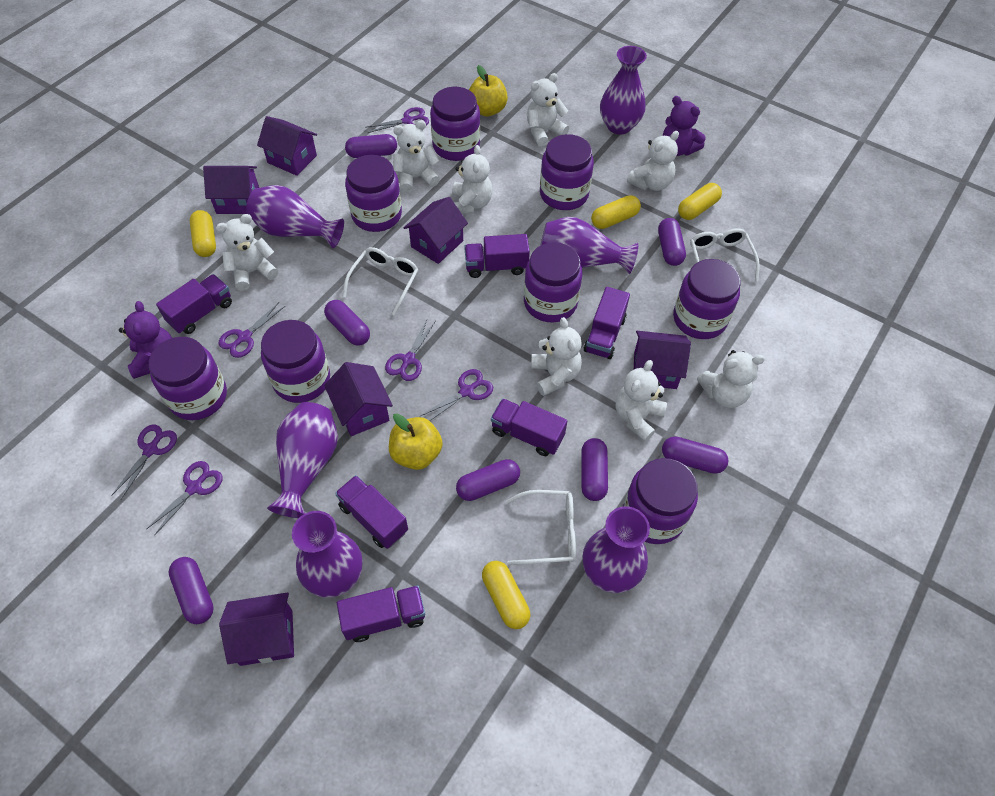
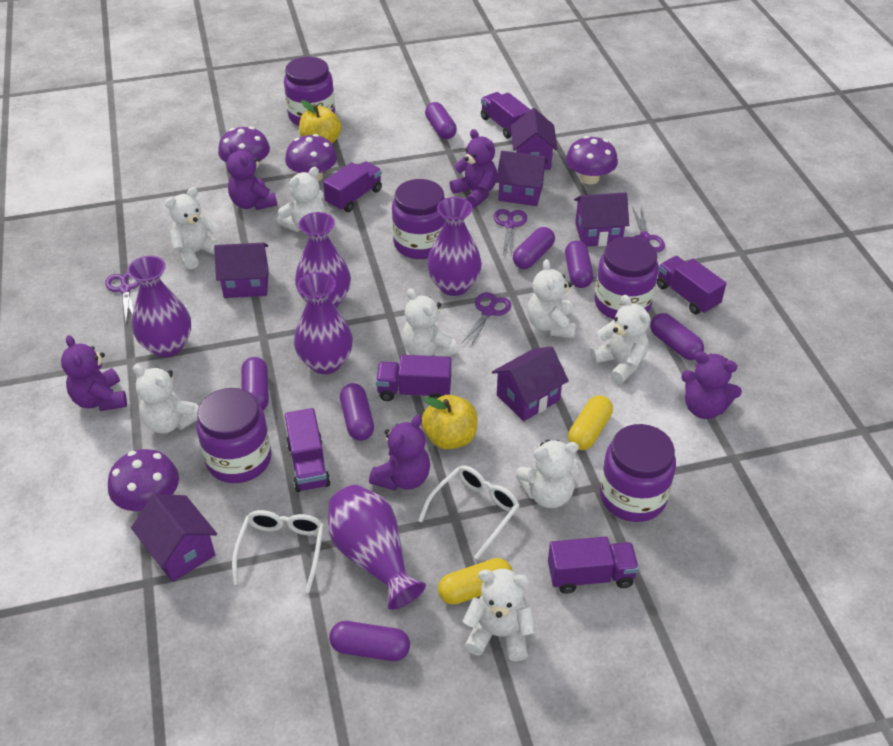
purple jar: [149,337,227,420] [261,320,330,403] [345,155,402,232] [430,87,480,161] [524,242,582,322] [540,134,594,210] [623,458,698,544] [673,259,741,339] = 8 -> [196,388,272,483] [284,57,335,126] [392,179,445,259] [594,237,659,320] [600,424,676,522] = 5
purple mushroom: none = 0 -> [108,449,179,511] [218,126,270,169] [285,134,337,182] [566,136,618,184] = 4
purple scissors: [111,425,177,499] [146,461,223,536] [219,302,285,358] [365,107,429,133] [385,320,436,381] [421,369,493,421] = 6 -> [105,272,140,322] [461,292,511,348] [493,209,527,256] [632,207,665,252] = 4
purple teddy bear: [119,301,172,379] [663,96,706,156] = 2 -> [61,335,127,411] [227,143,277,210] [369,414,430,491] [450,129,497,208] [681,351,742,419] = 5
purple vase: [246,185,344,248] [267,402,338,518] [292,511,362,598] [540,217,638,274] [582,506,650,593] [600,46,647,134] = 6 -> [127,256,191,357] [294,272,353,374] [295,212,351,308] [328,485,426,610] [427,197,482,296] = 5
white glasses: [343,247,419,316] [506,490,576,565] [690,228,760,282] = 3 -> [232,510,324,593] [418,465,520,560] = 2
yellow capsule: [190,210,216,257] [482,561,530,629] [591,195,641,229] [678,183,722,220] = 4 -> [438,558,512,605] [568,395,613,450] = 2

